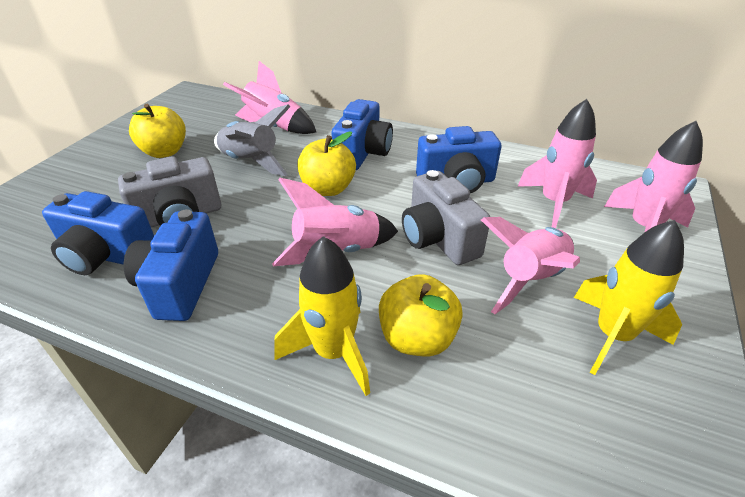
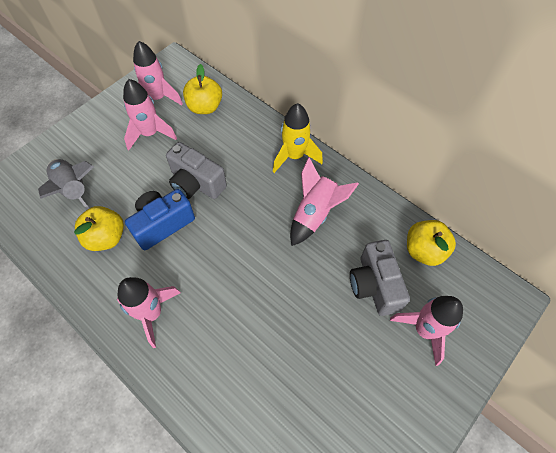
blue camera: [42,191,154,275] [124,209,218,321] [331,99,393,170] [416,126,502,193] = 4 -> [125,189,195,250] = 1
yellow rocket: [275,236,370,396] [574,220,684,375] = 2 -> [273,103,323,173] = 1

